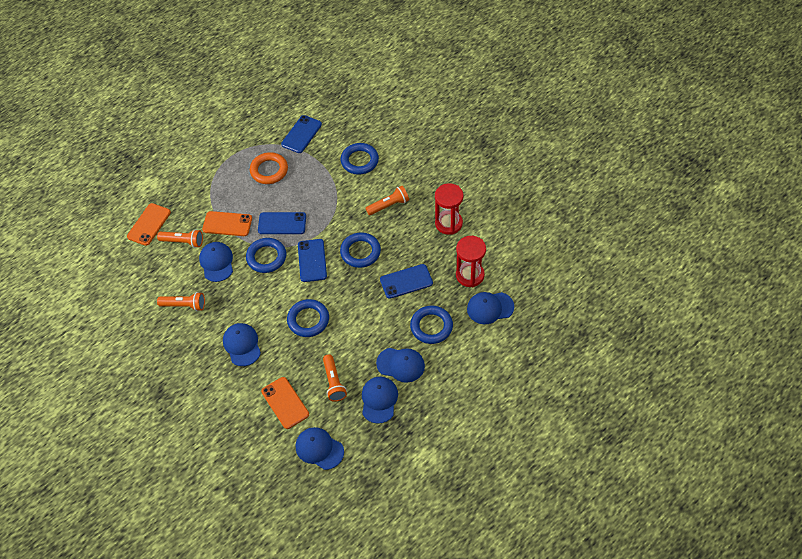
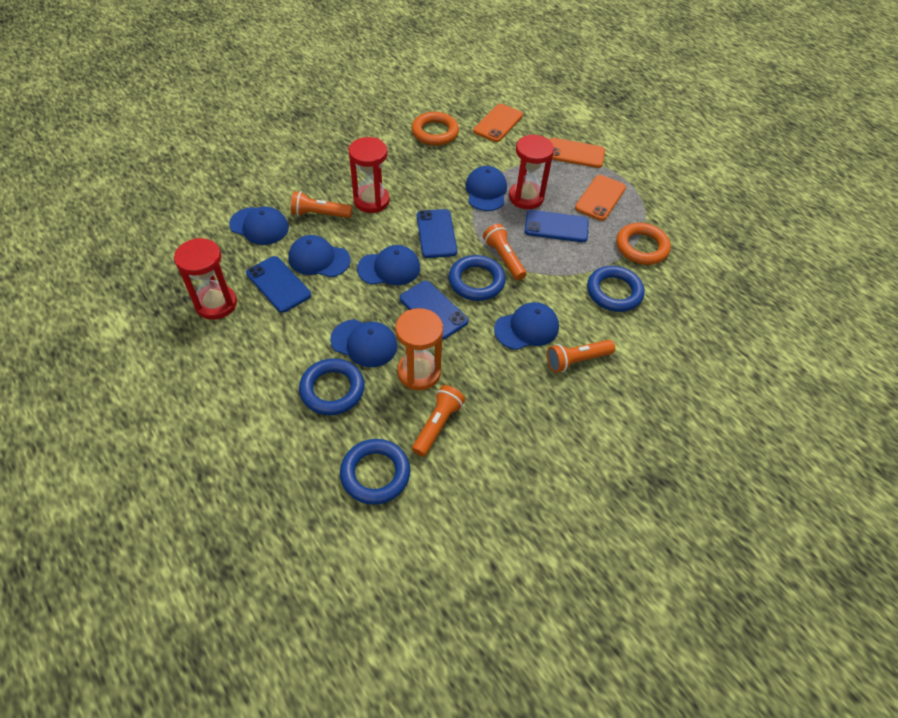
blue ring: [246,238,286,273] [287,299,329,337] [340,143,379,175] [340,232,381,268] [410,306,453,344] = 5 -> [299,358,365,415] [340,439,410,505] [449,255,506,301] [587,266,645,312] = 4
orange hourglass: none = 0 -> [395,308,443,390] = 1
orange ring: [250,152,288,184] = 1 -> [412,112,459,146] [616,223,671,265] = 2
red hourglass: [435,183,464,235] [456,236,486,287] = 2 -> [174,238,237,320] [348,137,390,213] [509,134,554,209] = 3

